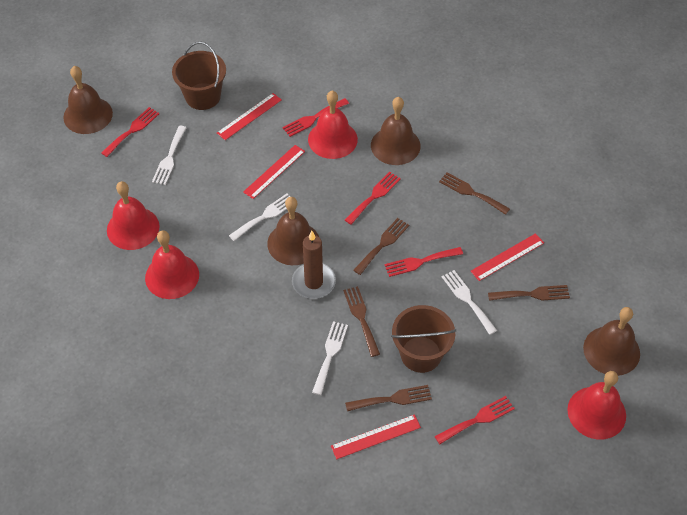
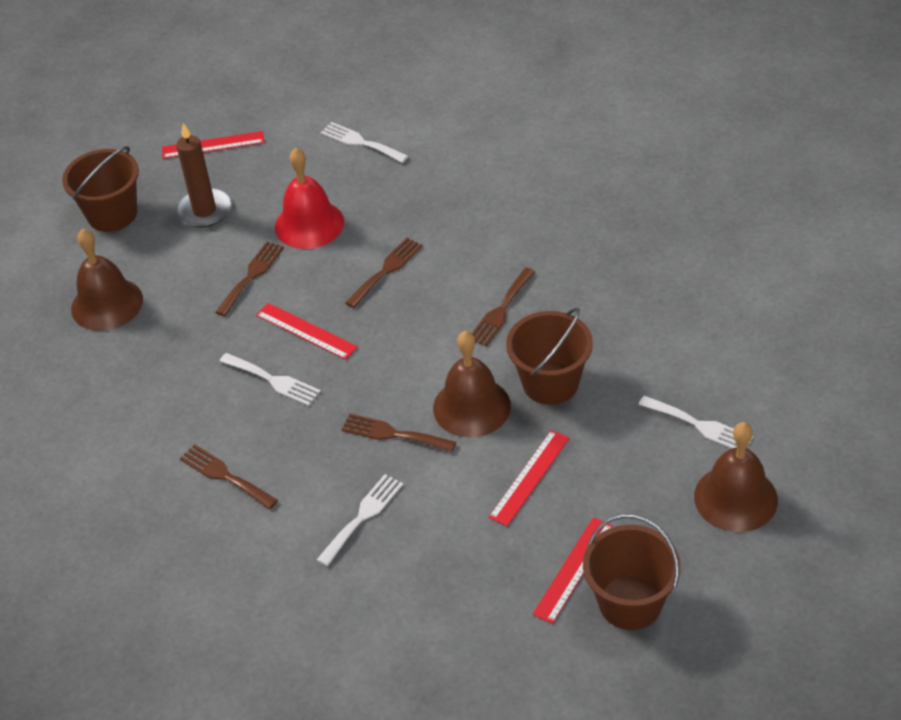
brown bell: [63,66,113,134] [267,197,319,265] [371,97,421,165] [583,307,640,376] = 4 -> [71,229,143,331] [433,331,511,438] [694,422,778,532] = 3
brown bucket: [172,42,226,110] [391,305,456,373] = 2 -> [62,146,139,232] [506,308,593,405] [583,514,681,630] = 3
red bell: [107,181,160,250] [145,230,199,299] [308,91,358,159] [567,371,626,439] = 4 -> [275,148,344,249] = 1
red fork: [101,107,159,157] [282,98,349,137] [345,171,401,225] [385,247,463,277] [434,396,515,444] = 5 -> none = 0

